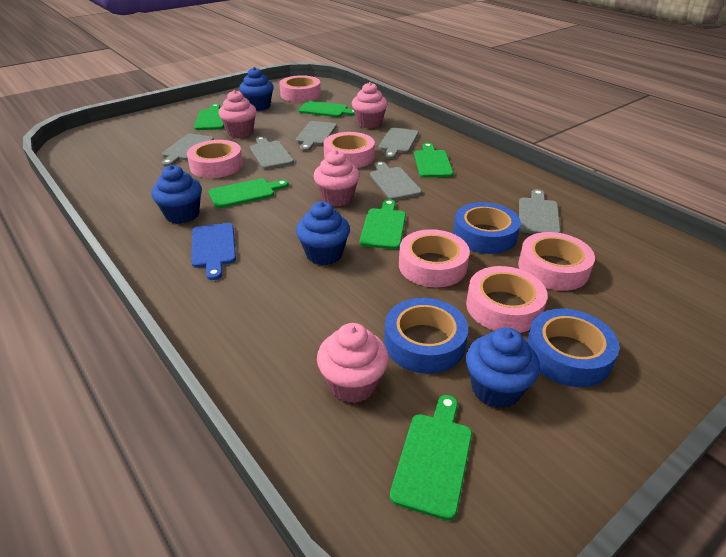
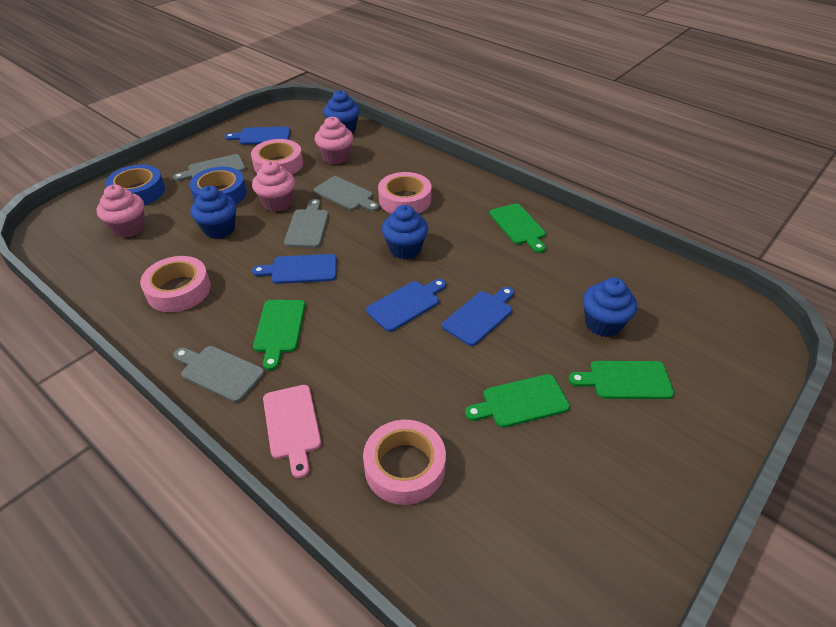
blue cutting board: [191,223,236,280] = 1 -> [225,126,290,145] [252,254,337,284] [366,279,446,332] [442,287,514,346] = 4
blue tape: [384,298,468,374] [453,202,521,254] [527,308,619,387] = 3 -> [105,164,165,205] [189,167,247,204] = 2
green cutting board: [194,104,224,130] [209,178,289,208] [298,101,355,117] [360,199,406,249] [390,395,472,521] [414,143,453,178] = 6 -> [253,300,305,370] [465,374,570,428] [490,204,546,253] [569,361,674,399] = 4
grey cutting board: [161,134,214,167] [250,136,294,169] [296,121,337,151] [370,161,422,200] [379,128,419,159] [519,189,561,234] = 6 -> [173,154,246,181] [173,346,264,402] [284,199,329,248] [314,176,379,211] = 4
pink cupcake: [218,90,256,138] [313,150,360,206] [317,323,389,403] [352,82,388,128] = 4 -> [96,185,145,238] [252,161,295,212] [315,116,353,164] = 3
pink cutting board: none = 0 -> [263,385,321,478] = 1
pink tape: [187,140,243,178] [279,75,321,102] [323,132,375,168] [399,229,470,288] [466,266,548,333] [518,232,595,291] = 6 -> [140,256,211,312] [251,139,303,175] [363,420,446,505] [378,172,432,214] = 4

